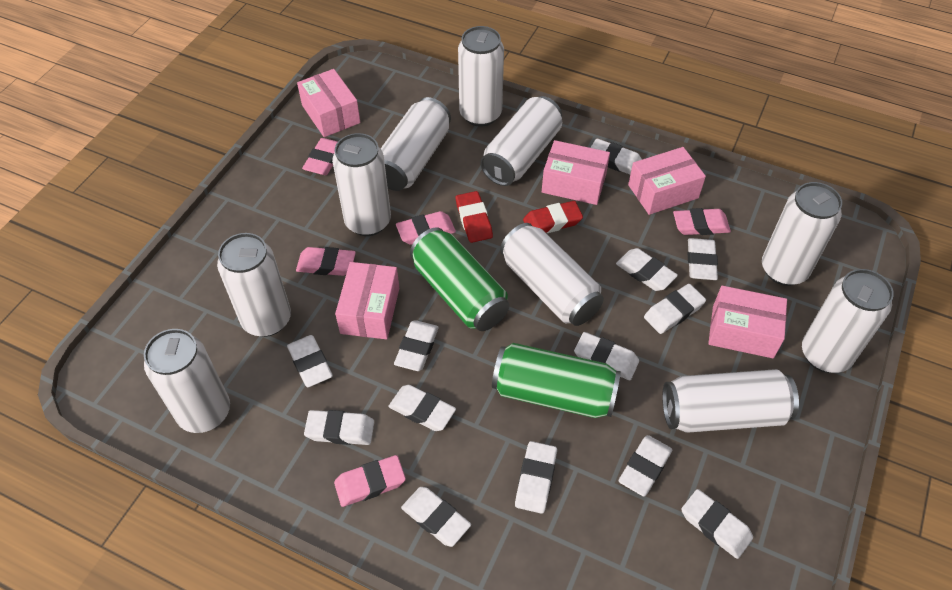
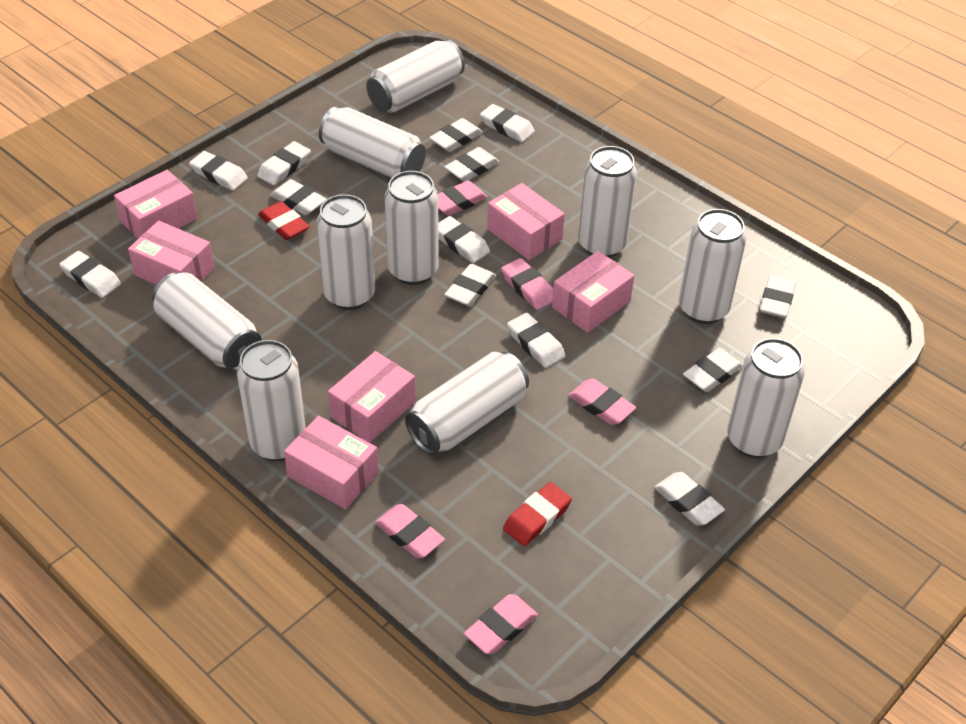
green can: [410,227,509,331] [492,343,621,418] = 2 -> none = 0
pink box: [297,69,360,137] [335,262,399,339] [542,140,610,205] [628,147,706,215] [708,286,787,358] = 5 -> [114,170,198,239] [128,221,214,285] [284,416,379,509] [328,351,416,443] [487,183,565,260] [552,251,634,333] = 6

